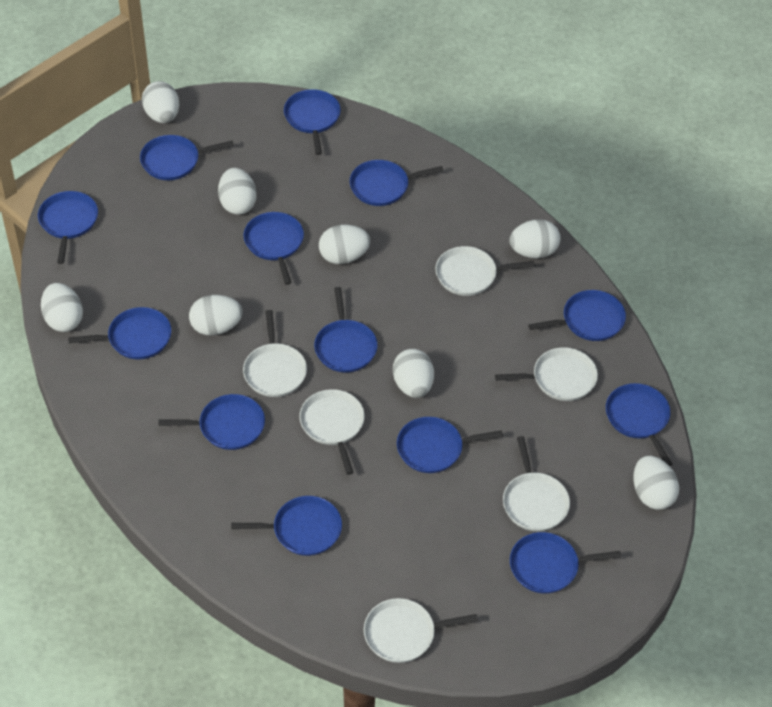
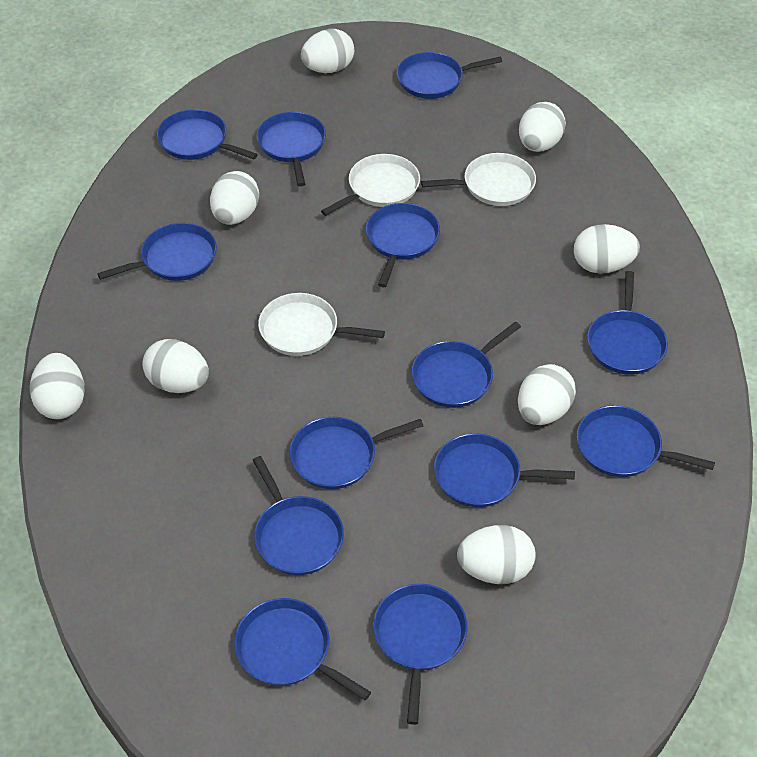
white pan: [243,310,307,397] [299,389,365,475] [364,598,478,663] [435,246,534,296] [495,347,598,401] [503,436,570,531] = 6 -> [258,293,385,356] [321,154,420,216] [421,153,536,206] = 3

